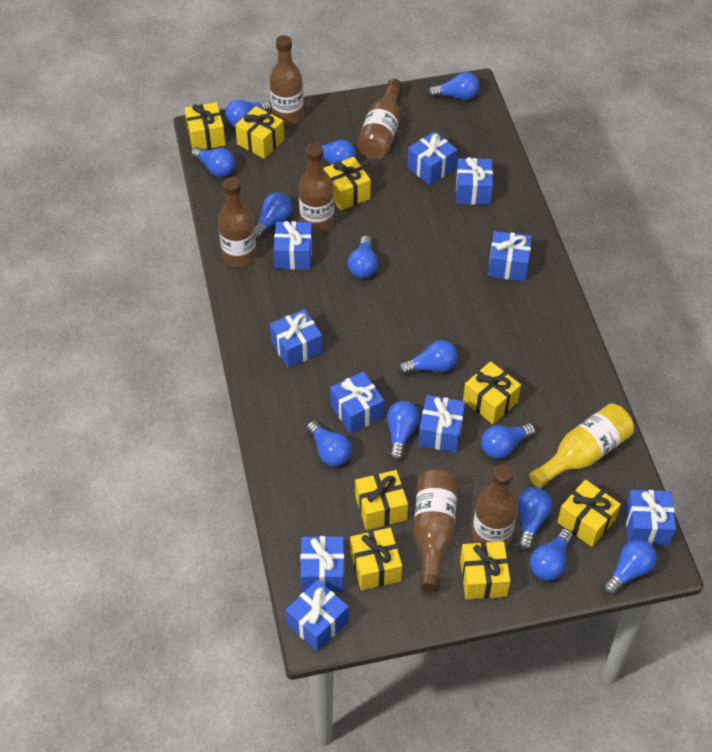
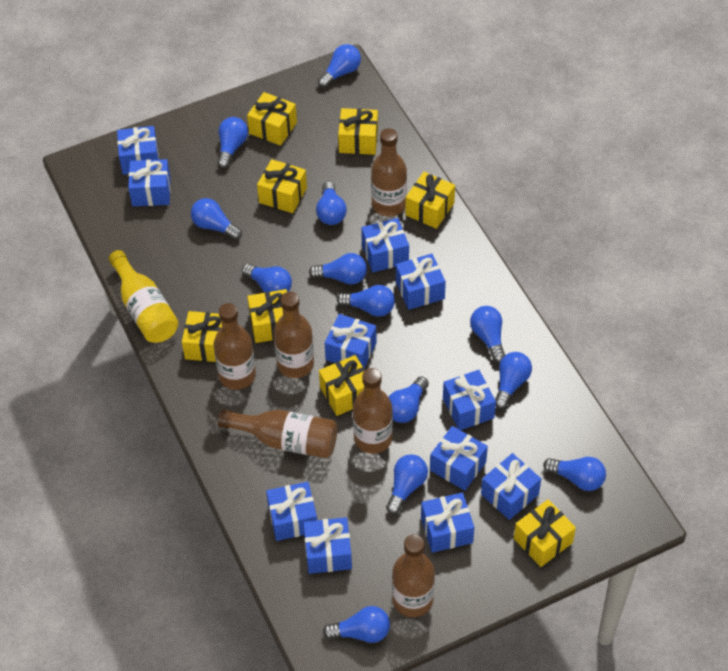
blue gift: [270,309,323,368] [274,221,313,270] [286,580,349,652] [300,536,344,592] [330,371,384,434] [407,131,457,186] [418,395,465,453] [456,157,493,205] [488,231,532,281] [625,490,676,545] = 10 -> [117,126,159,175] [128,159,171,206] [266,482,317,541] [304,517,352,574] [325,314,376,368] [361,218,409,272] [396,254,446,310] [421,492,474,553] [430,426,488,491] [443,370,496,430] [481,453,541,520] = 11

